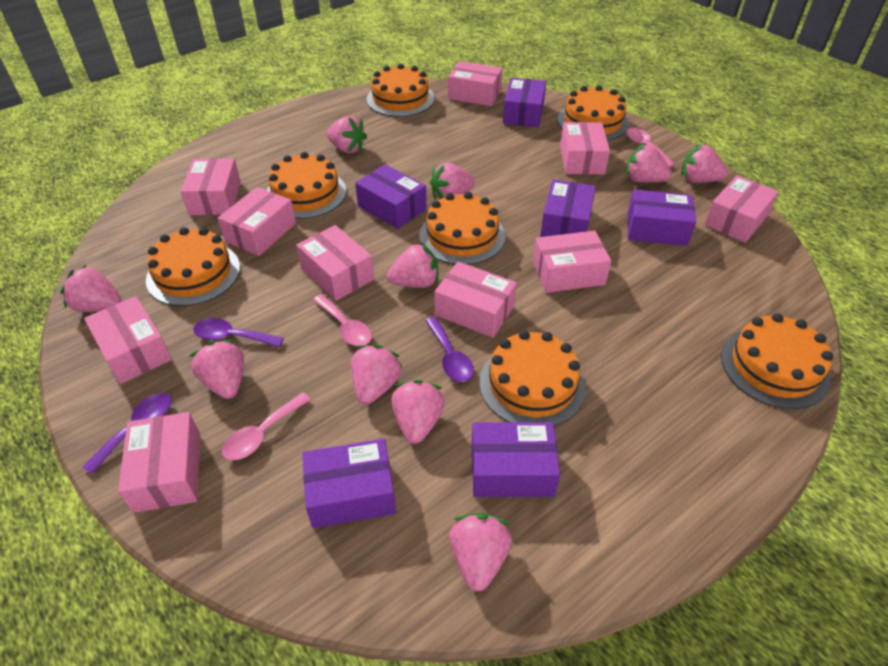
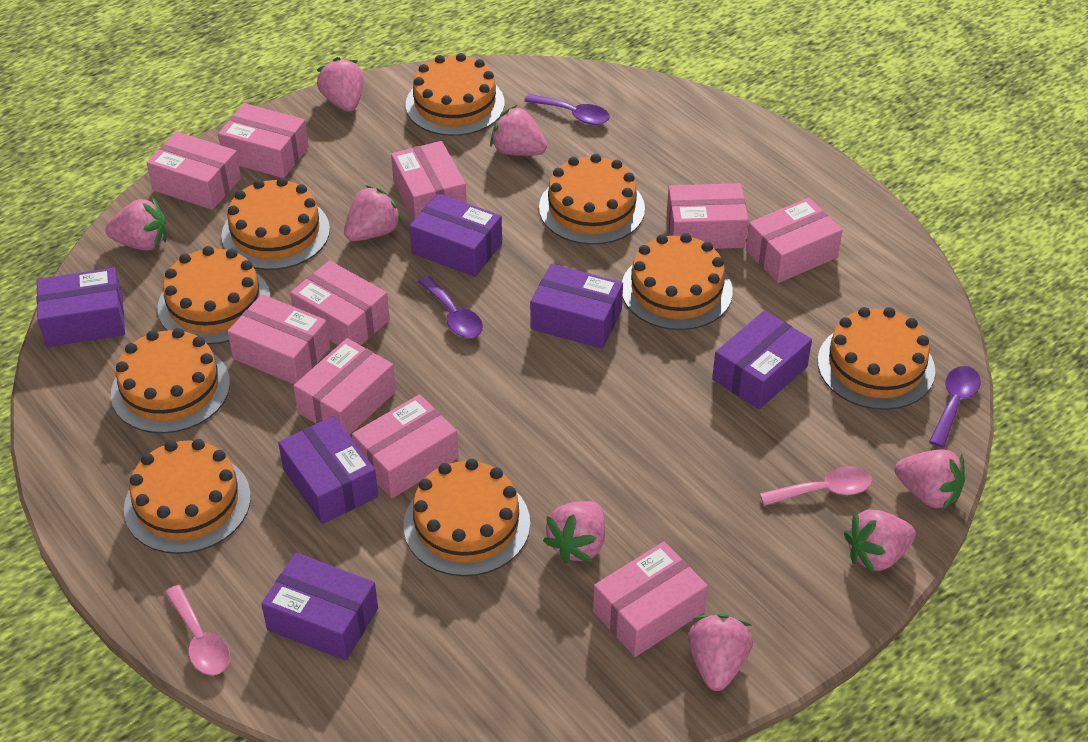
orange cake: [146,227,240,306] [267,152,346,219] [367,64,434,117] [419,192,506,265] [479,330,586,426] [558,85,629,141] [721,313,833,409] = 7 -> [111,328,230,433] [124,439,251,554] [157,246,271,345] [221,177,330,270] [403,459,530,576] [406,53,505,136] [539,154,645,245] [622,233,733,330] [818,307,935,410] = 9
pink spoon: [222,392,311,460] [313,294,372,346] [626,128,675,168] = 3 -> [165,585,230,675] [760,466,872,506] = 2
pink strawberry: [60,265,121,312] [190,340,244,399] [327,116,367,153] [351,344,403,405] [387,242,439,288] [391,380,445,444] [430,162,475,200] [449,513,512,592] [626,144,671,183] [681,144,728,183] = 10 -> [105,198,167,250] [317,57,364,112] [344,185,403,241] [490,105,547,156] [543,501,605,564] [688,614,753,691] [844,509,916,574] [895,449,965,510] = 8

